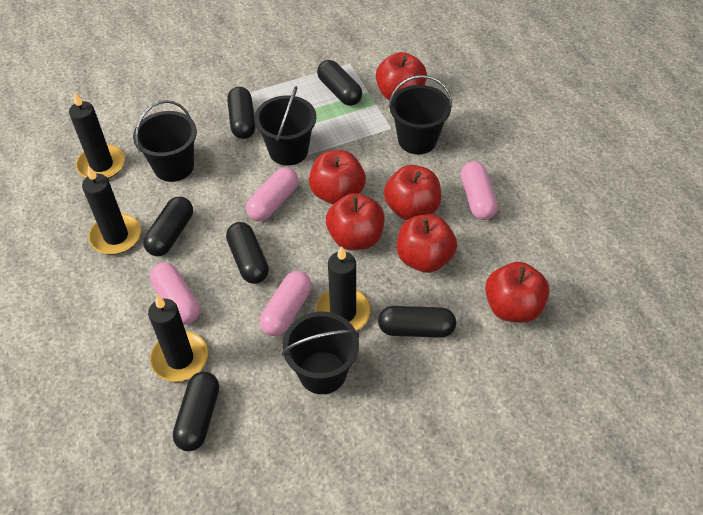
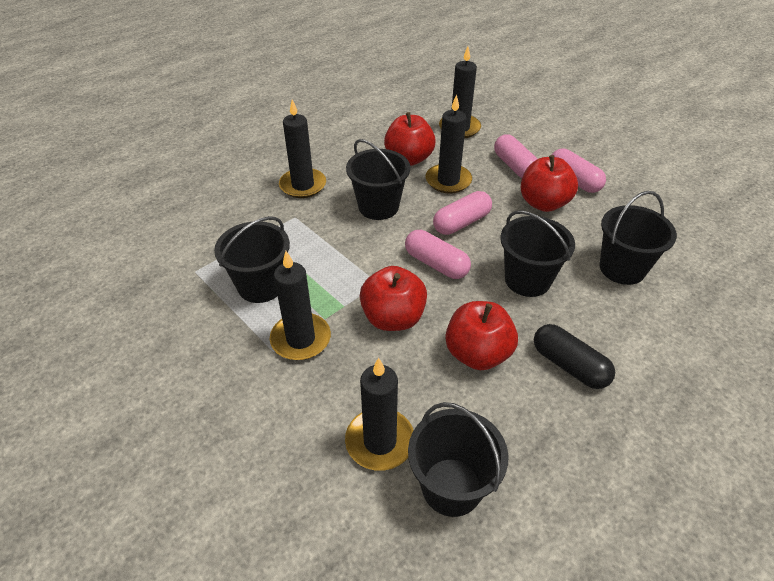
black bucket: [133,100,197,182] [254,86,316,166] [282,312,359,394] [388,75,452,154] = 4 -> [214,216,290,303] [346,139,410,220] [408,402,509,517] [500,210,575,297] [599,191,677,285] = 5
black candle: [69,92,125,179] [82,166,141,254] [148,295,208,382] [315,246,371,331] = 4 -> [270,251,331,360] [279,100,326,198] [345,358,414,471] [425,95,472,194] [439,47,481,138] = 5
black capsule: [143,197,193,256] [173,372,219,451] [226,222,269,284] [227,87,256,139] [317,60,362,106] [378,306,456,338] = 6 -> [534,324,615,389] = 1
red apple: [309,150,366,204] [326,193,385,250] [376,52,427,100] [384,165,441,220] [397,214,457,273] [485,262,550,323] = 6 -> [359,266,427,331] [384,112,436,166] [445,301,518,370] [521,155,578,212] = 4

